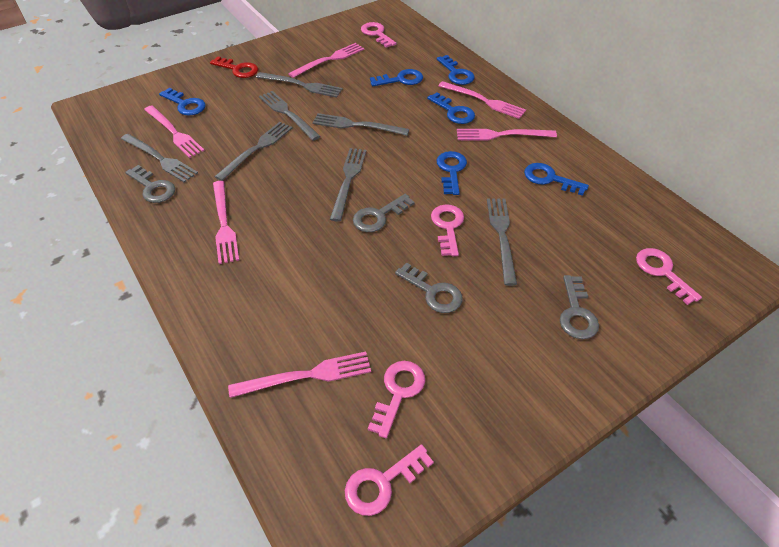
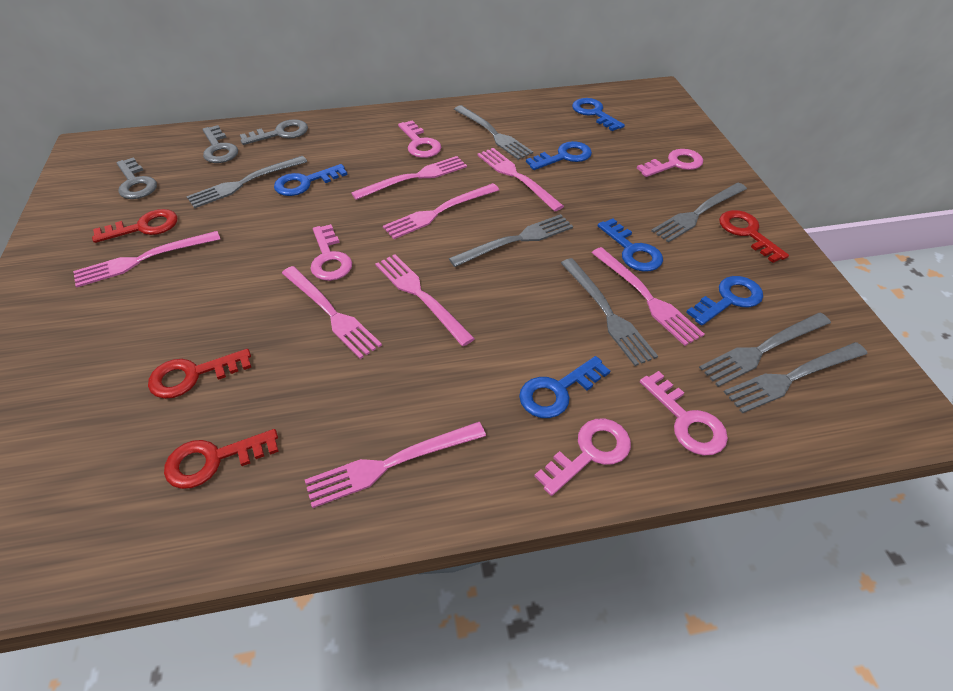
grey key: [125,165,175,203] [353,194,415,232] [395,263,463,313] [560,275,599,339] = 4 -> [117,157,157,199] [202,125,238,163] [240,119,308,145] = 3
pink fork: [144,105,205,158] [213,181,239,264] [228,351,371,398] [288,43,364,78] [439,81,526,119] [457,129,557,141] = 6 -> [73,231,220,287] [282,266,382,359] [305,422,486,508] [351,156,467,200] [375,254,475,346] [383,183,499,239] [477,148,564,211] [592,247,705,346] = 8
red key: [210,56,258,78] = 1 -> [92,209,177,243] [148,349,251,399] [164,429,279,489] [719,210,789,263] = 4

